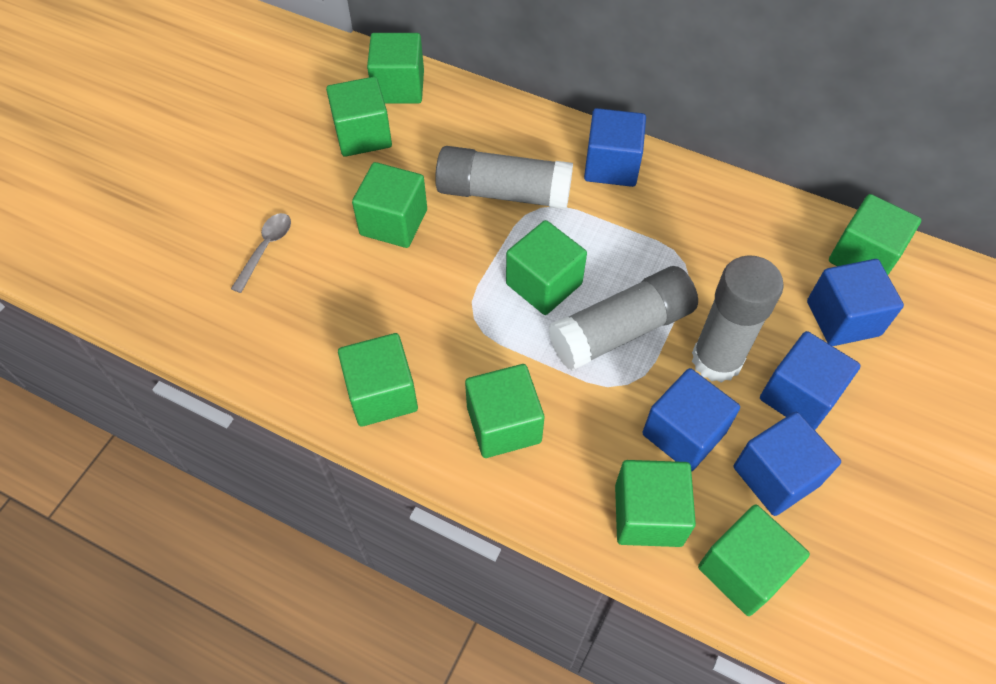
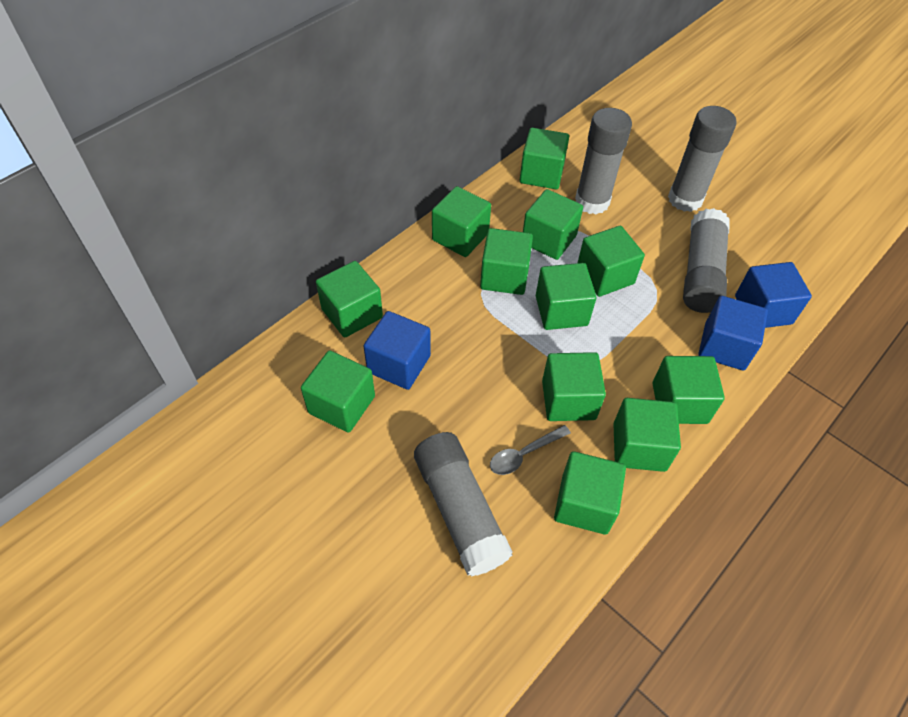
blue cube: [584,108,646,187] [642,368,740,472] [734,412,841,516] [760,331,861,430] [807,259,904,346] = 5 -> [363,311,431,390] [698,296,768,371] [735,262,812,328] = 3
green cube: [326,77,392,157] [338,333,418,427] [352,162,427,248] [367,33,424,104] [465,364,545,458] [506,220,587,315] [615,460,696,547] [698,505,810,616] [829,194,921,275] = 9 -> [301,350,375,433] [316,261,383,337] [432,186,491,257] [480,228,533,295] [520,128,569,189] [523,189,583,260] [536,263,596,330] [542,352,606,421] [554,451,626,535] [578,226,645,297] [613,398,681,472] [652,356,725,424] = 12
grey glue stick: [435,146,573,210] [549,266,698,371] [692,255,784,383] = 3 -> [414,432,513,577] [575,108,632,214] [668,106,737,212] [683,208,730,313] = 4

